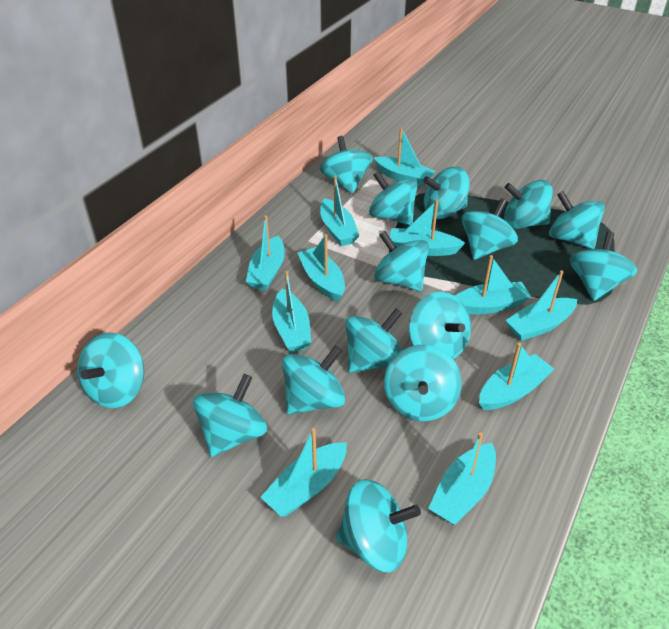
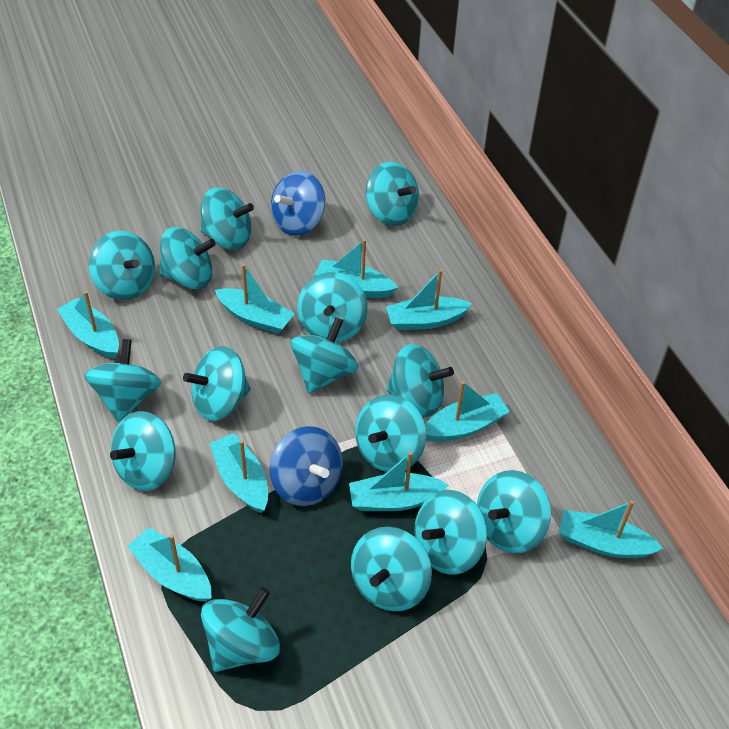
blue spinning top: none = 0 -> [269,426,343,506] [271,171,325,236] = 2
turquoise boat: [246,215,285,290] [261,428,347,516] [272,271,311,352] [298,234,345,302] [320,176,359,246] [374,128,436,187] [390,199,465,256] [428,432,496,525] [455,255,531,314] [479,343,554,410] [505,270,577,341] = 11 -> [57,291,119,359] [127,527,212,602] [210,433,268,513] [215,264,295,334] [314,239,398,298] [349,452,449,511] [386,269,472,330] [425,381,510,442] [559,500,663,558] = 9

